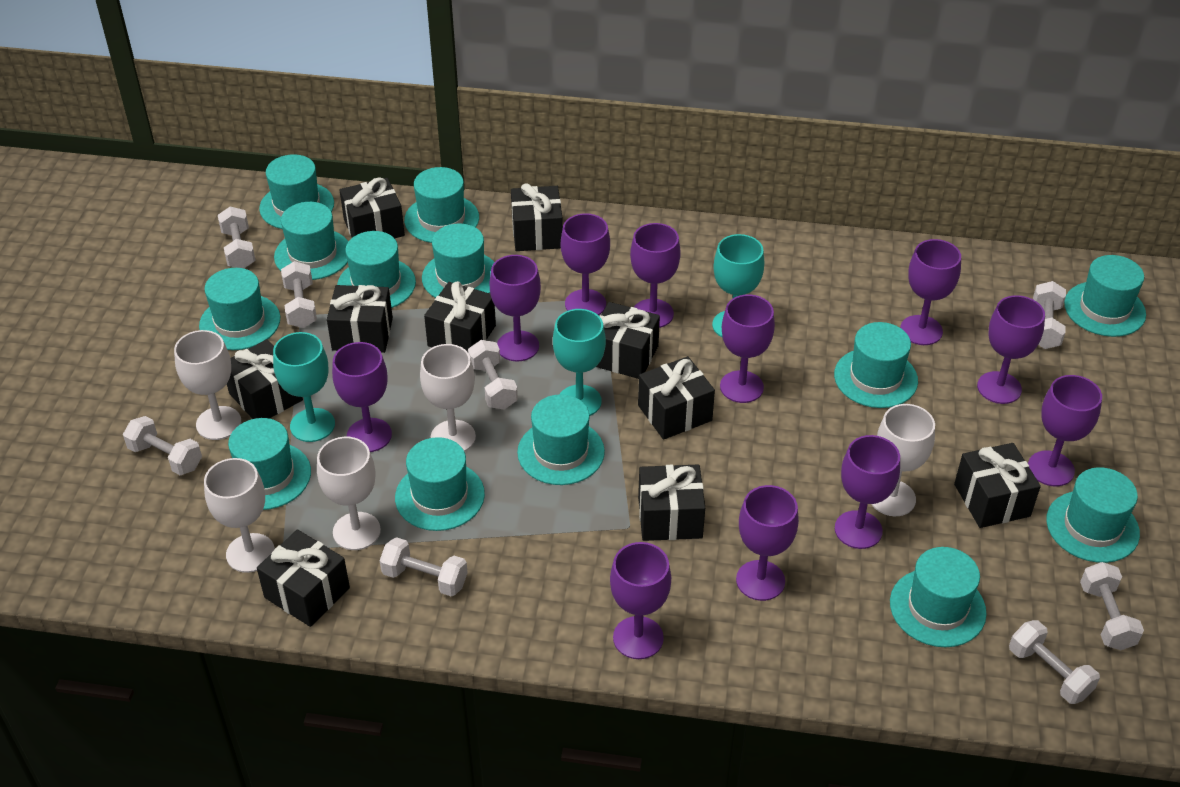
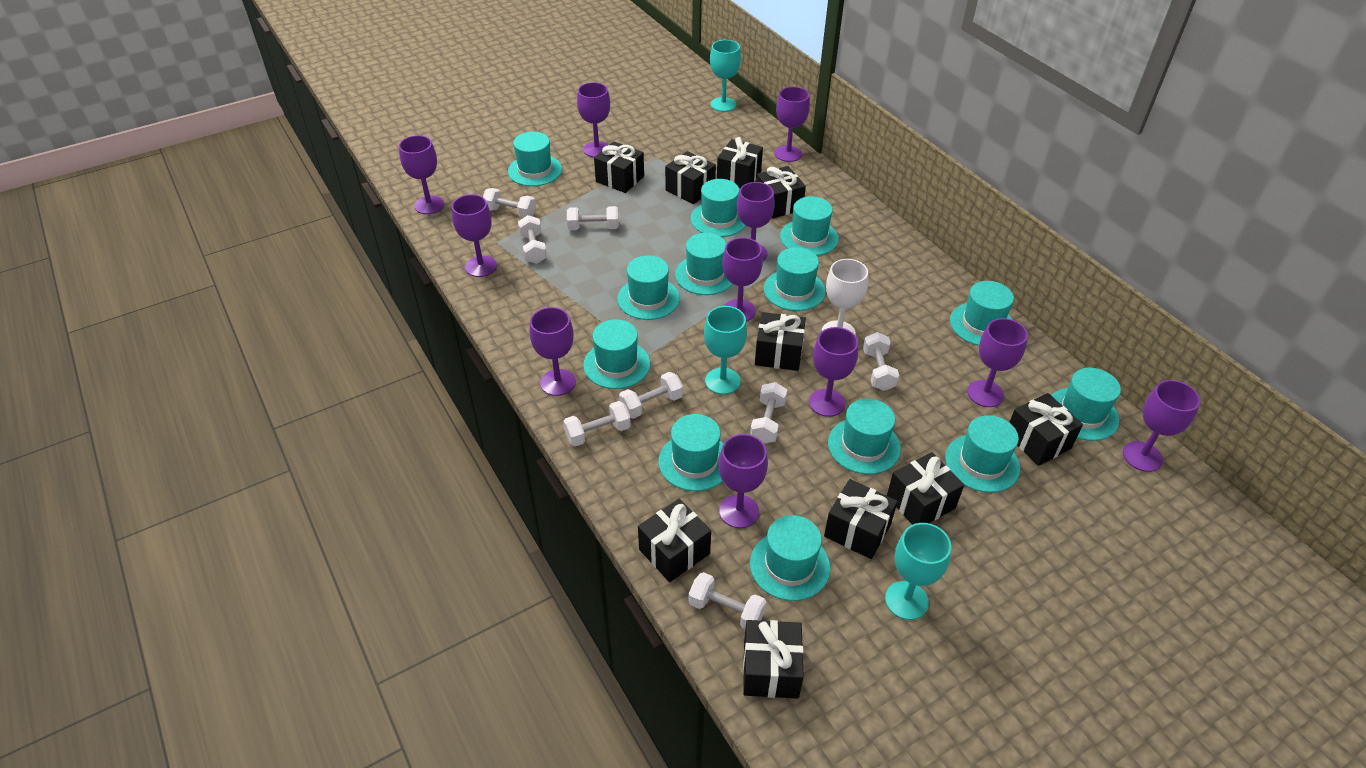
white goblet: [174,330,241,440] [204,458,275,573] [317,437,381,550] [420,344,476,452] [871,404,935,516] = 5 -> [822,259,868,335] = 1

